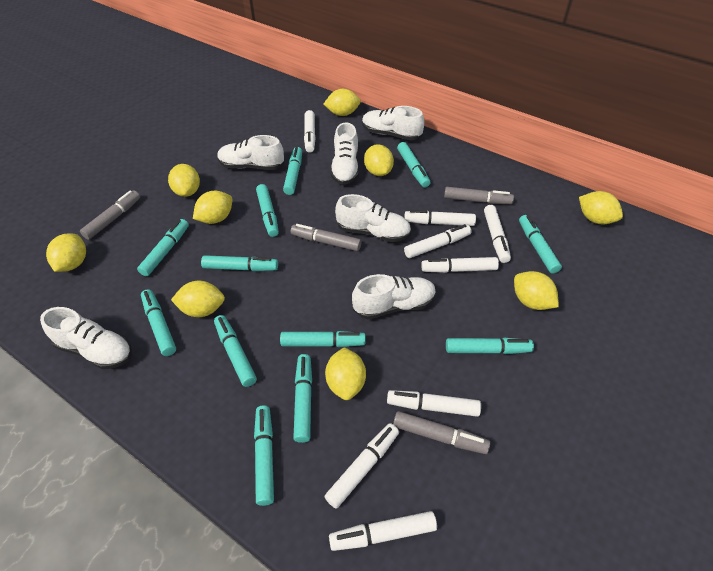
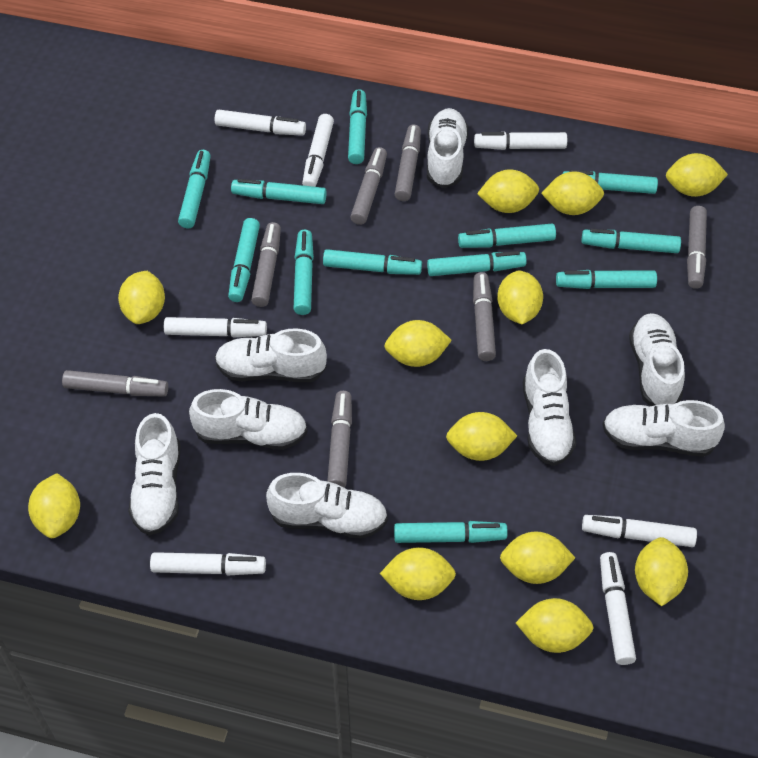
grey marker: [80,190,140,240] [291,224,361,251] [393,411,490,454] [444,187,514,204] = 4 -> [62,370,168,396] [251,222,281,307] [327,391,352,487] [350,147,387,225] [395,125,421,201] [473,272,496,361] [687,206,707,289] = 7
white marker: [304,110,316,153] [324,423,399,509] [329,511,437,551] [387,390,481,417] [404,210,476,226] [404,224,472,258] [421,257,499,273] [484,205,511,263] = 8 -> [150,552,266,575] [164,317,267,338] [214,110,306,136] [302,114,334,187] [474,132,567,150] [582,515,697,547] [600,552,636,665] = 7
white shoe: [40,307,132,369] [217,135,284,170] [330,122,359,185] [335,194,411,242] [352,274,436,319] [362,106,424,141] = 6 -> [128,413,180,535] [189,389,308,450] [215,328,327,383] [266,473,388,539] [427,108,469,188] [523,349,576,466] [602,400,725,457] [629,313,685,406] = 8
yellow lemon: [46,234,86,272] [168,164,200,197] [171,281,225,317] [193,191,232,224] [324,89,361,116] [325,347,366,400] [364,144,394,176] [514,271,559,310] [579,191,623,224] = 9 -> [28,473,80,538] [118,271,165,324] [380,547,456,600] [384,320,452,367] [446,412,517,461] [477,169,539,213] [497,270,543,324] [500,531,575,584] [516,598,593,653] [541,171,604,215] [635,537,688,606] [666,153,728,197] = 12

